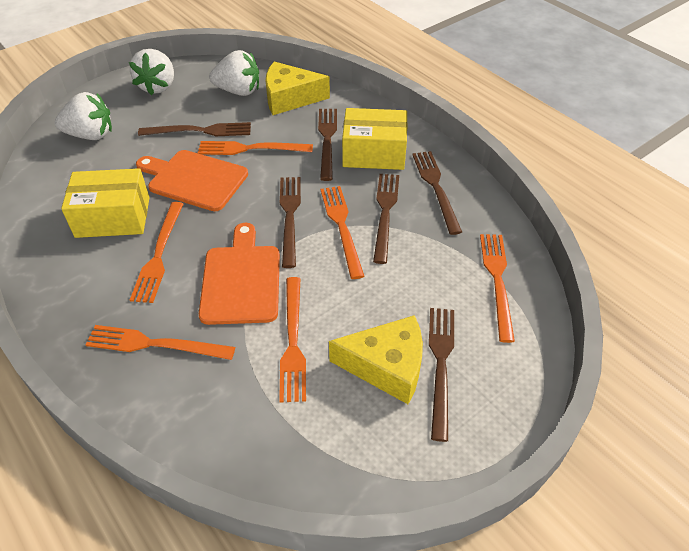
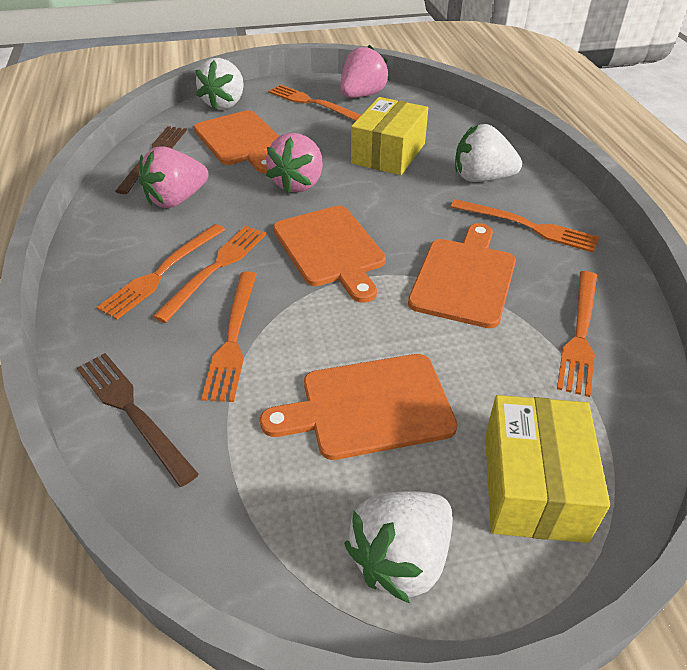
brown fork: [138,122,251,136] [280,177,301,268] [318,109,337,181] [373,174,399,264] [412,151,462,235] [429,308,454,442] = 6 -> [77,353,199,487] [115,126,187,194] = 2
orange cutting board: [136,150,248,211] [199,223,280,325] = 2 -> [194,110,279,173] [260,354,458,460] [273,206,386,303] [408,223,516,328] = 4
pink strawberry: none = 0 -> [139,146,209,208] [266,133,323,194] [340,45,389,98] = 3
yellow cheese: [265,61,330,115] [329,315,423,404] = 2 -> none = 0

